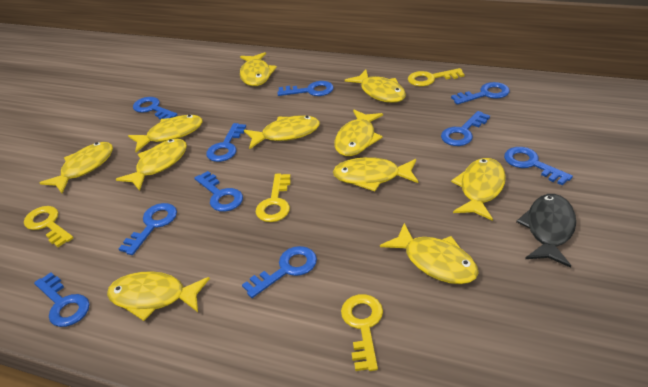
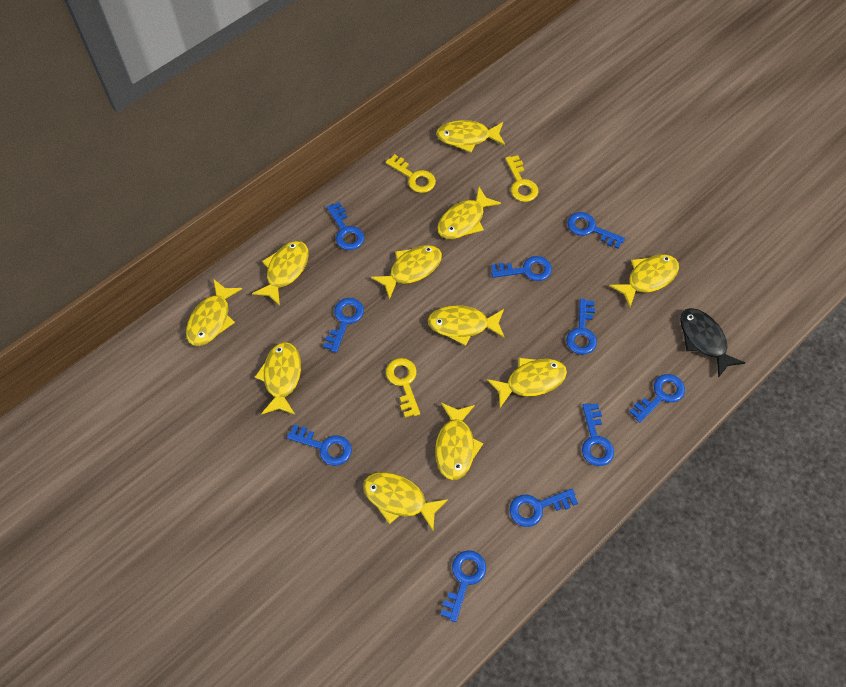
yellow key: [24,206,73,247] [256,174,291,222] [341,294,383,371] [408,68,465,86] = 4 -> [386,154,436,193] [386,358,420,418] [505,155,538,202] = 3

